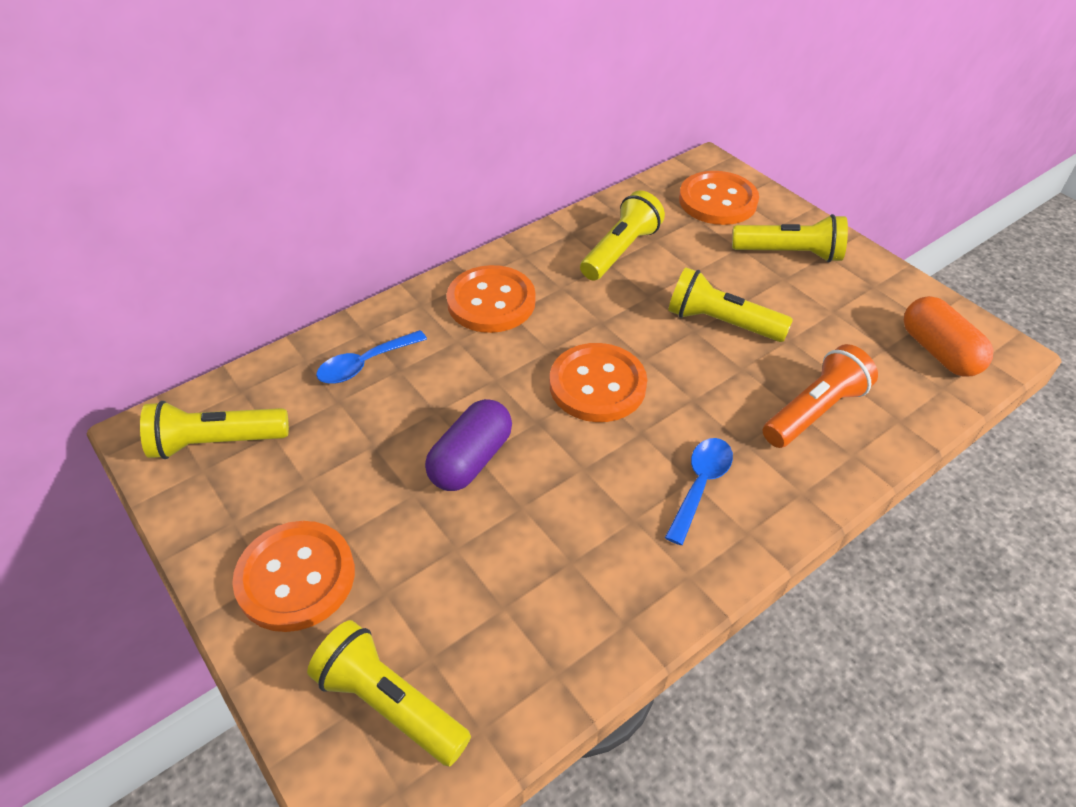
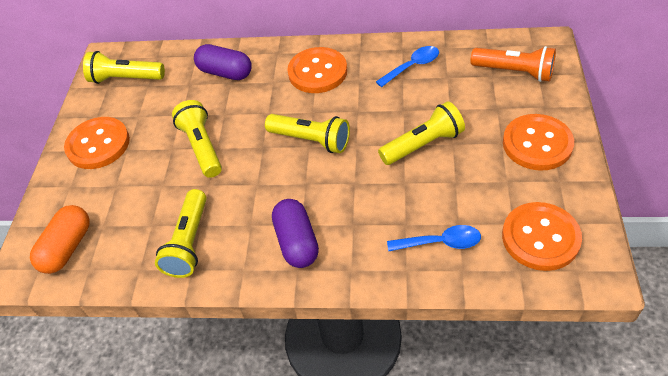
purple capsule: [425,399,512,491] = 1 -> [194,44,252,80] [272,199,319,268] = 2

